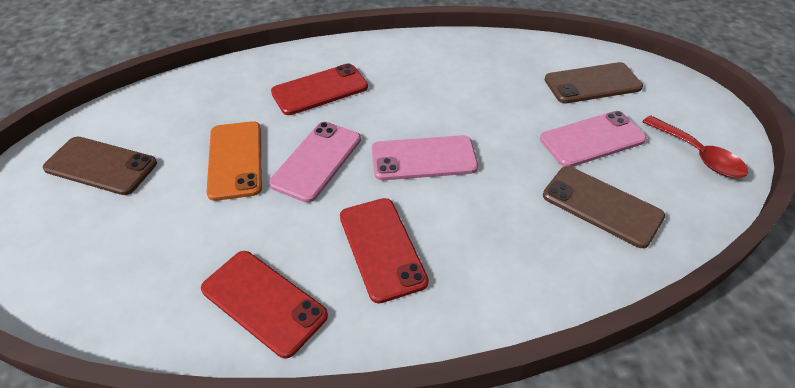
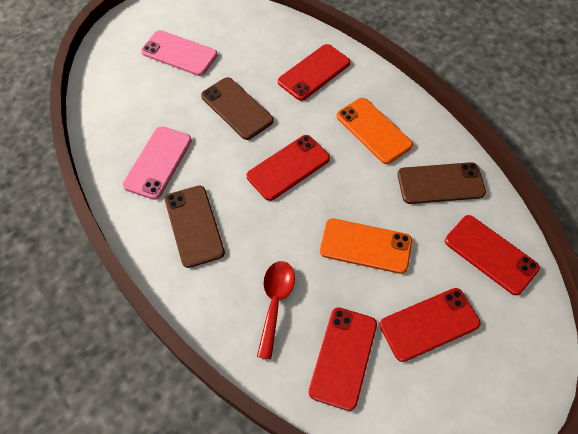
orange phone: [207,121,262,201] = 1 -> [320,218,412,274] [337,98,413,164] = 2
pink phone: [269,122,361,203] [372,135,478,180] [540,111,647,167] = 3 -> [123,126,192,200] [141,30,218,76] = 2
red phone: [201,251,328,359] [271,63,368,115] [340,198,429,304] = 3 -> [246,135,330,201] [278,44,350,101] [309,307,377,411] [380,288,481,362] [445,215,540,295] = 5

